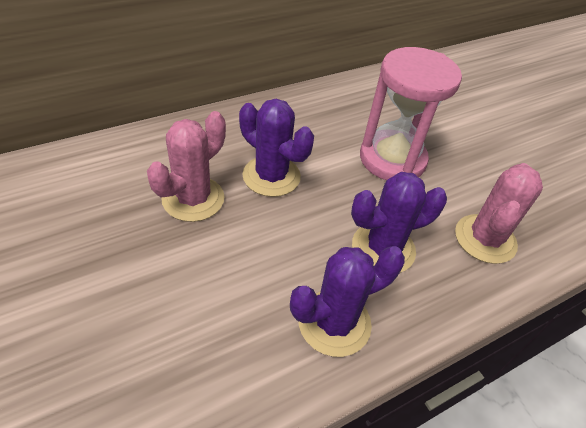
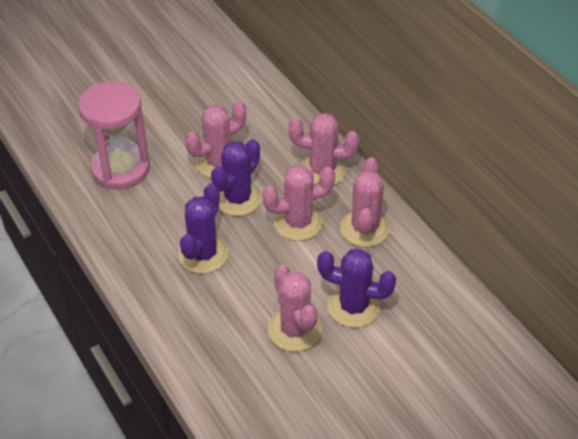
pink cactus: [147,111,226,222] [455,163,543,264] = 2 -> [185,101,246,178] [262,165,335,241] [268,265,322,352] [288,113,359,185] [340,157,390,247] = 5

